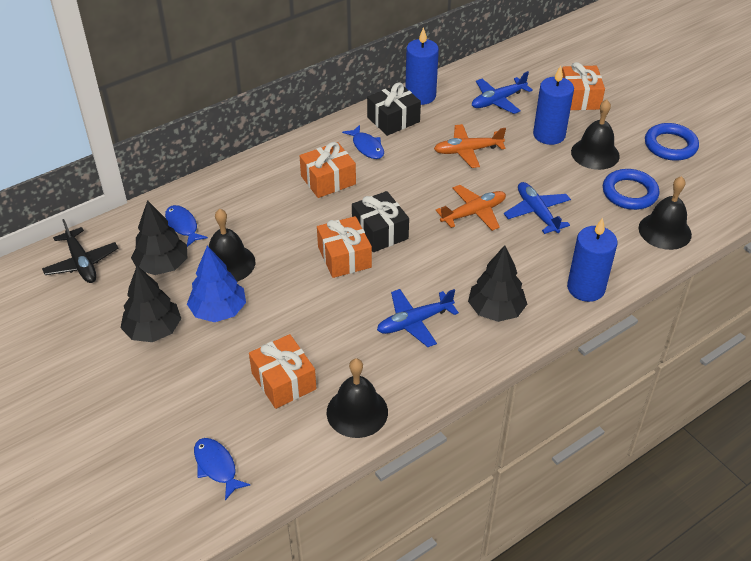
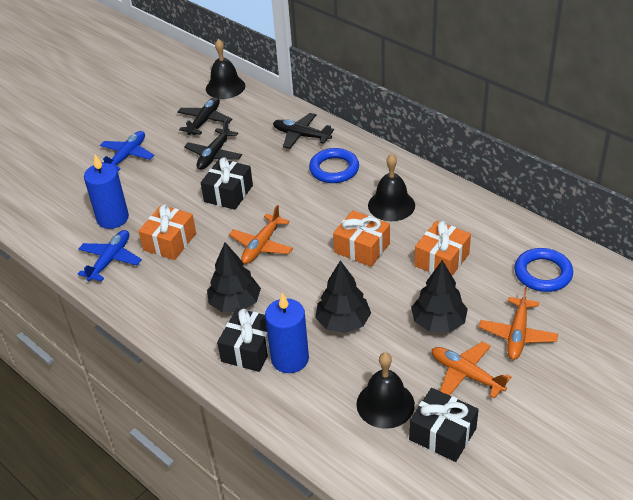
black bell: [209,209,255,282] [327,358,388,438] [571,99,620,170] [639,176,692,250] = 4 -> [206,39,245,99] [356,352,415,429] [368,154,415,221] = 3
black gift: [352,191,409,252] [367,82,421,136] = 2 -> [201,157,253,210] [217,308,270,372] [409,388,479,462] = 3
black plane: [42,219,118,283] = 1 -> [177,97,232,135] [184,119,242,170] [273,113,334,149] = 3
blue candle: [405,27,439,105] [533,66,574,145] [567,218,617,302] = 3 -> [84,154,129,229] [265,293,309,373] = 2
blue fish: [165,205,208,247] [194,438,250,500] [342,125,384,159] = 3 -> none = 0
blue plane: [377,289,459,347] [472,71,533,114] [504,182,571,234] = 3 -> [78,230,142,282] [100,131,155,171] = 2
blue tree: [187,246,246,322] = 1 -> none = 0
orange gift: [249,334,317,409] [300,142,356,198] [317,216,372,278] [562,62,605,110] = 4 -> [138,204,196,260] [333,210,390,267] [414,221,471,276] = 3
orange plane: [434,124,506,168] [436,185,506,231] = 2 -> [229,205,293,264] [432,341,511,399] [479,286,558,360] = 3

